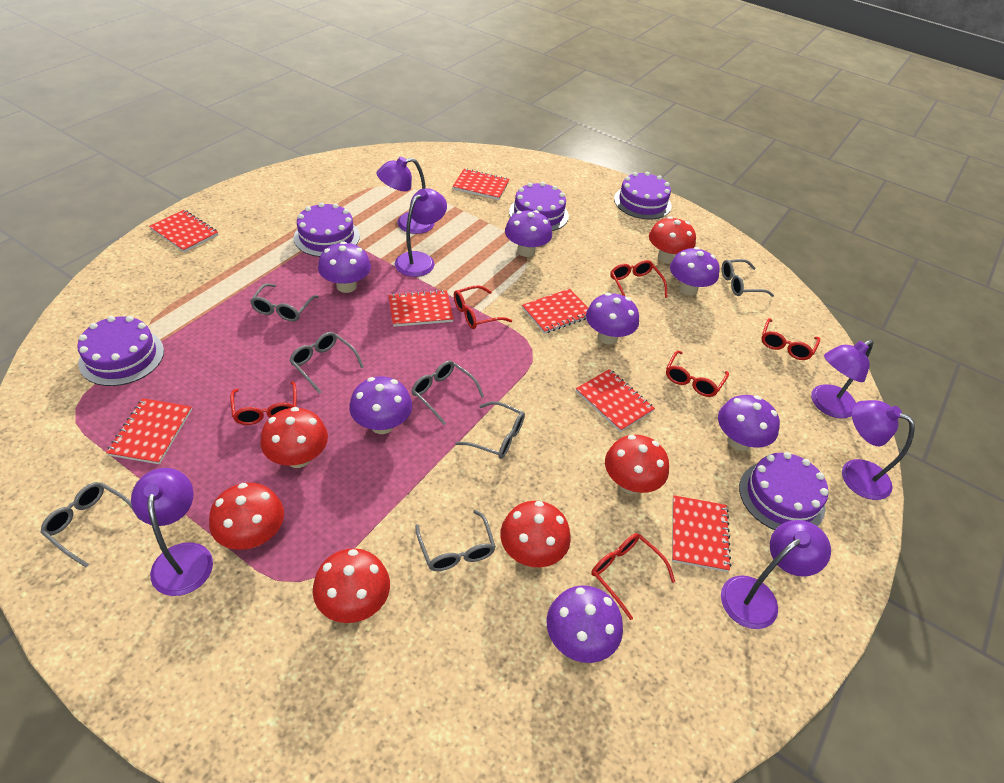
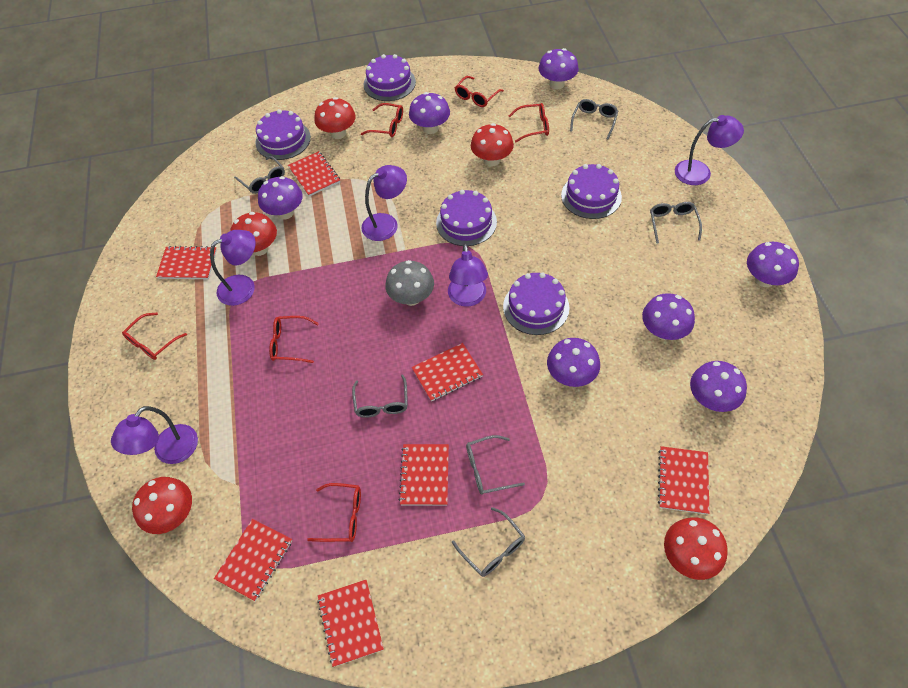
grey glasses: [40,482,140,568] [250,283,319,322] [289,332,364,394] [411,360,484,425] [415,510,496,571] [455,401,525,459] [722,259,774,297] = 7 -> [234,156,285,194] [352,374,408,418] [452,507,525,577] [466,435,525,495] [570,99,618,139] [650,202,702,244] = 6
grey mushroom: none = 0 -> [385,260,434,306] = 1
purple lamp: [131,468,213,596] [376,157,435,234] [395,188,447,277] [721,520,831,629] [811,340,874,419] [842,400,915,500] = 6 -> [111,406,198,464] [210,230,256,306] [361,165,407,241] [448,244,488,306] [675,115,744,185] = 5
red mushroom: [209,483,284,550] [260,407,328,468] [313,548,390,623] [500,501,571,567] [605,435,669,494] [649,217,696,264] = 6 -> [132,477,192,534] [230,212,277,256] [314,97,356,139] [471,123,514,166] [664,518,728,580] = 5

